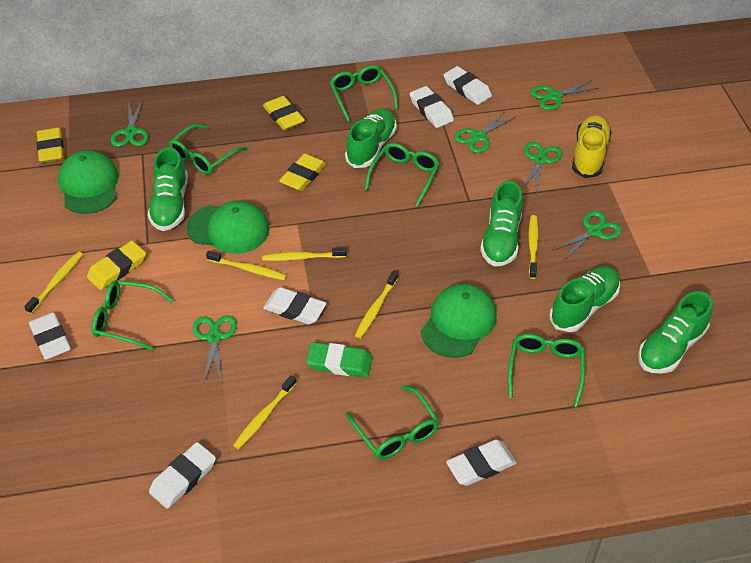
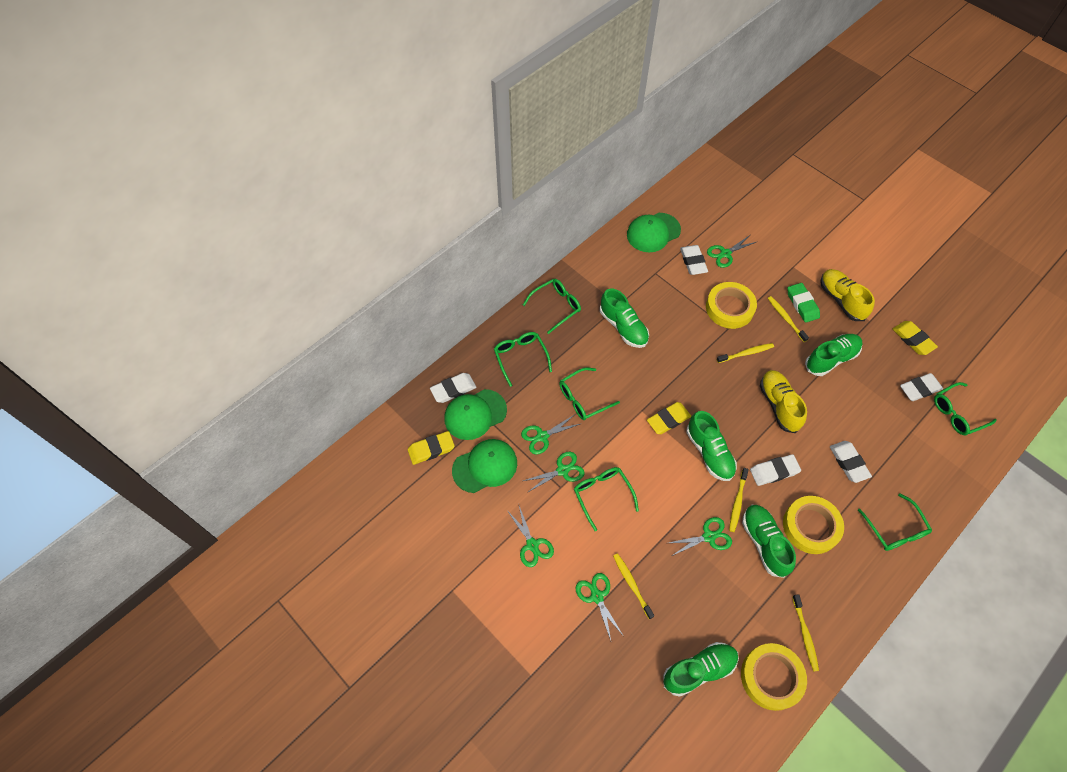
white eraser: [29,312,71,360] [149,442,216,509] [263,287,327,324] [410,86,454,128] [444,66,492,105] [446,439,517,486] = 6 -> [430,373,476,403] [680,245,708,275] [750,454,801,486] [830,441,872,483] [900,373,943,401] = 5
yellow eraser: [37,128,64,163] [87,241,146,290] [263,96,305,130] [279,154,327,191] = 4 -> [408,431,455,465] [647,402,691,434] [893,321,938,355] = 3
yellow shoe: [572,115,612,178] = 1 -> [760,370,807,433] [820,269,875,321] = 2
yellow tape: none = 0 -> [706,282,757,329] [741,643,807,711] [783,496,844,554] = 3
yellow toothbrush: [24,252,83,314] [206,251,287,280] [233,375,296,449] [262,247,346,261] [355,270,399,339] [528,215,539,279] = 6 -> [613,553,654,619] [717,343,774,363] [729,468,749,532] [768,296,809,342] [792,594,819,672] = 5

